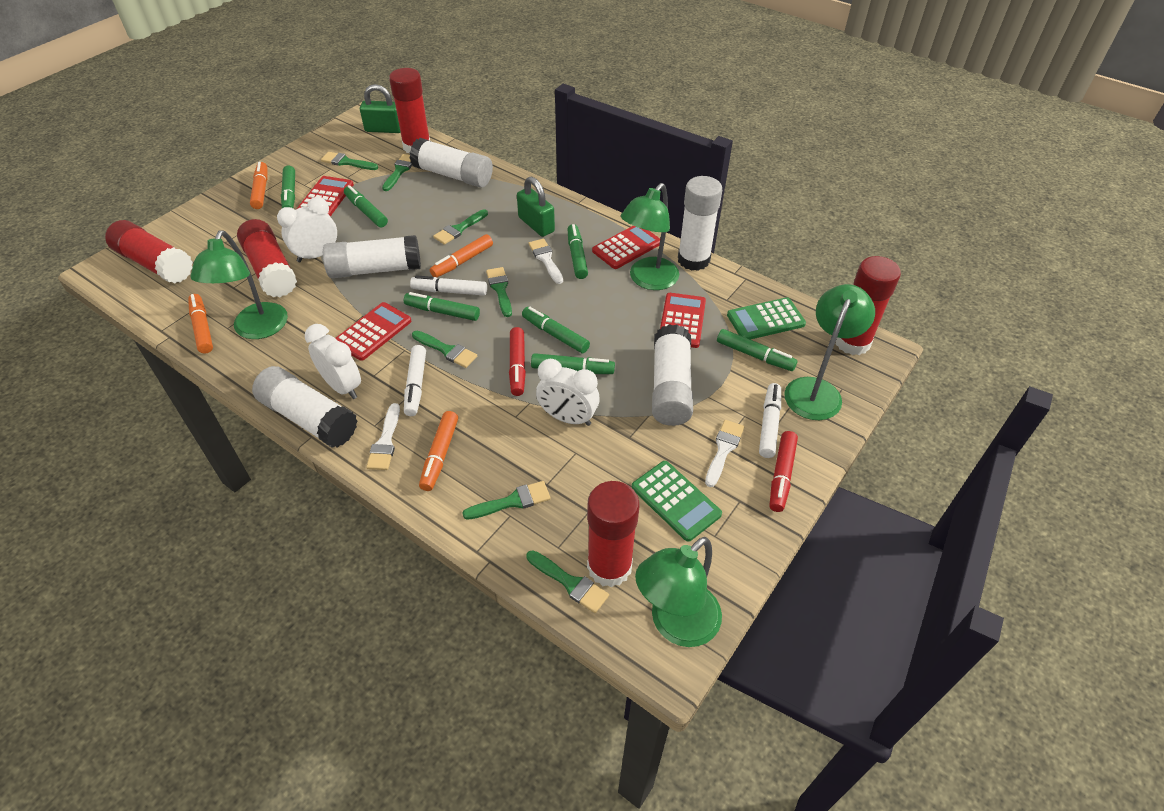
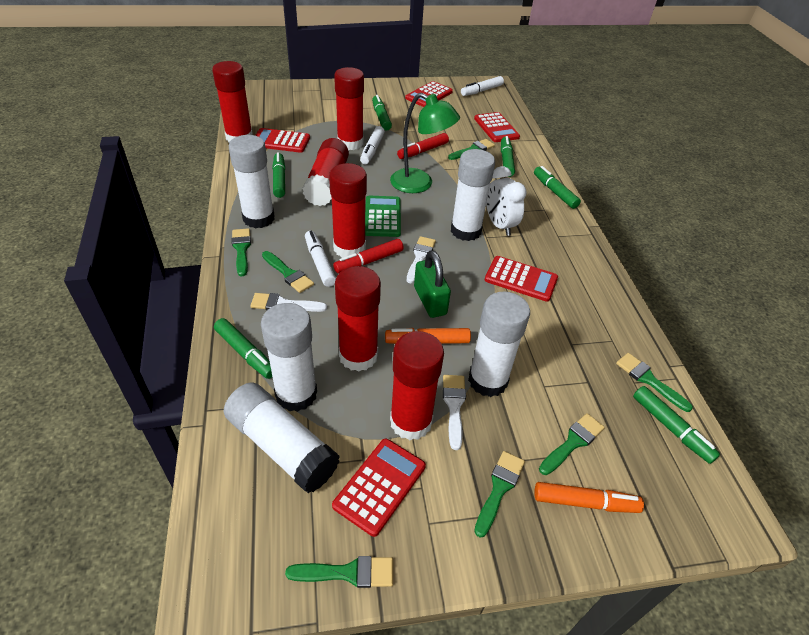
green calculator: [632,461,722,542] [727,297,806,339] = 2 -> [365,196,401,237] = 1
green lamp: [190,230,288,339] [621,183,679,290] [635,537,722,647] [784,284,875,420] = 4 -> [390,93,460,193] = 1
green marker: [281,165,295,208] [344,185,388,227] [403,292,480,321] [522,307,590,353] [531,353,615,374] [568,224,588,279] [717,329,798,371] = 7 -> [214,318,272,379] [272,152,285,198] [372,95,392,130] [501,136,515,177] [534,166,581,209] [633,386,720,464] = 6
green padlock: [360,84,401,133] [517,176,555,237] = 2 -> [414,250,451,318] = 1
orange marker: [188,294,213,354] [250,161,267,209] [419,411,458,491] [430,234,493,277] = 4 -> [385,328,471,344] [534,482,644,513] = 2
red calculator: [297,176,354,217] [335,302,411,361] [592,226,660,269] [660,293,706,348] = 4 -> [255,128,310,153] [332,439,426,537] [405,81,453,107] [474,112,520,142] [485,256,558,302] = 5
red glue stick: [105,220,193,284] [237,219,297,297] [389,68,430,154] [587,481,640,588] [835,256,901,355] = 5 -> [212,61,253,143] [302,138,349,206] [329,163,367,258] [334,67,364,150] [335,266,381,372] [390,331,444,440] = 6
white clock: [277,197,337,262] [305,324,361,399] [536,359,600,426] = 3 -> [486,166,527,236] = 1

